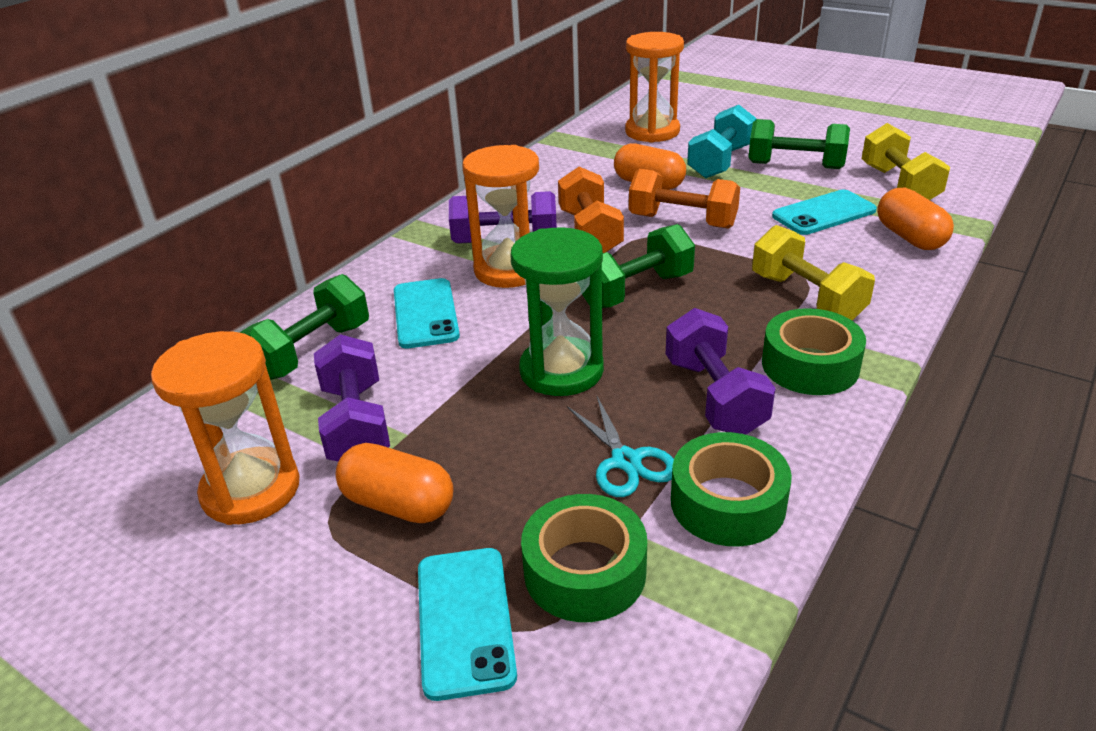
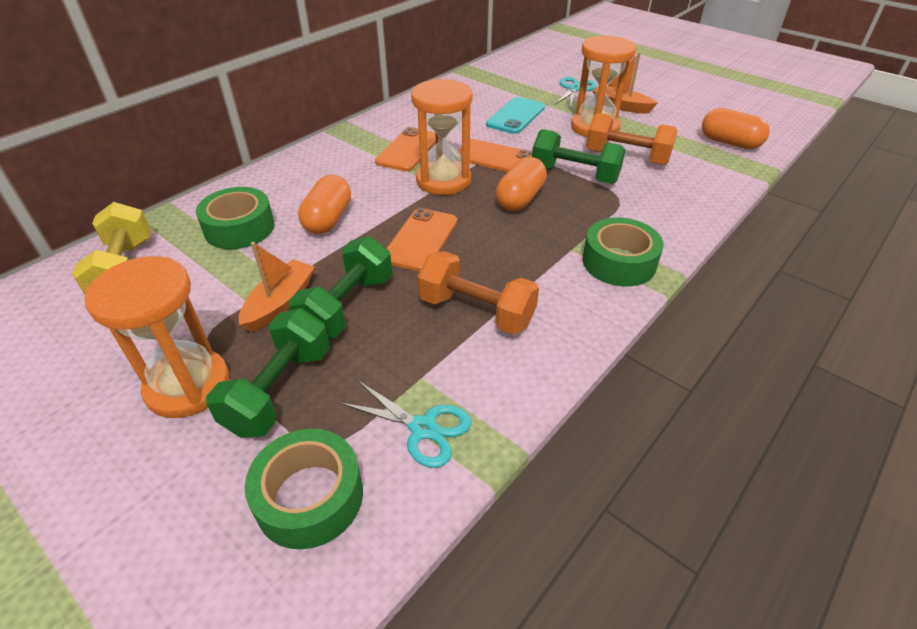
green hourglass: [510,227,604,396] = 1 -> none = 0
orange boat: none = 0 -> [239,242,315,332] [593,52,658,114] = 2
orange phone: none = 0 -> [375,127,436,171] [386,208,457,272] [458,139,532,172] = 3
purple dumbbell: [314,334,390,461] [449,191,557,244] [666,308,775,435] = 3 -> none = 0
turquoise dumbbell: [687,105,756,178] = 1 -> none = 0
turquoise phone: [394,278,460,349] [418,548,517,701] [772,190,877,235] = 3 -> [486,97,545,134] = 1
turquoise scissors: [567,396,674,497] = 1 -> [339,381,471,468] [554,77,597,109] = 2
yellow dumbbell: [752,225,875,321] [862,123,950,200] = 2 -> [72,202,151,295] = 1

